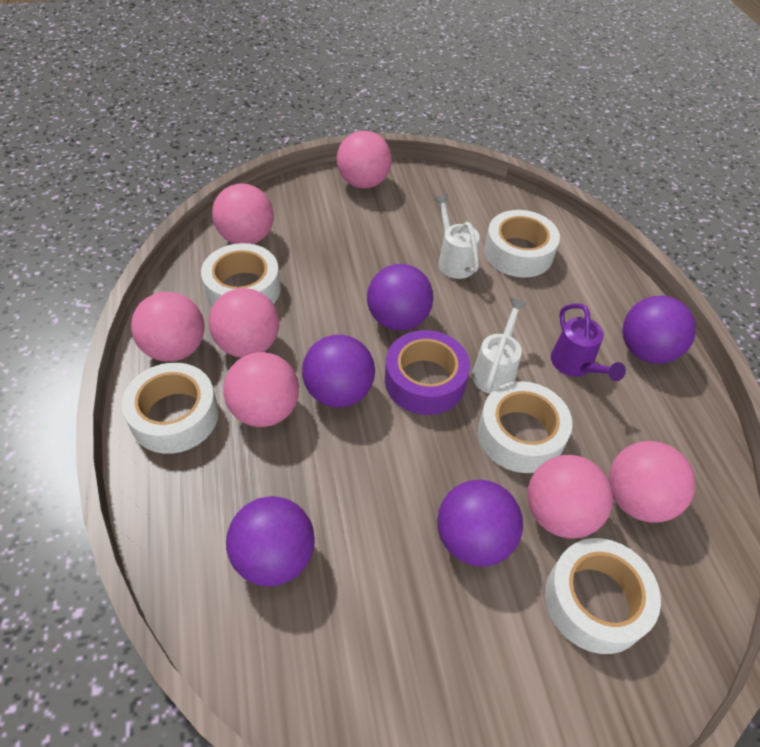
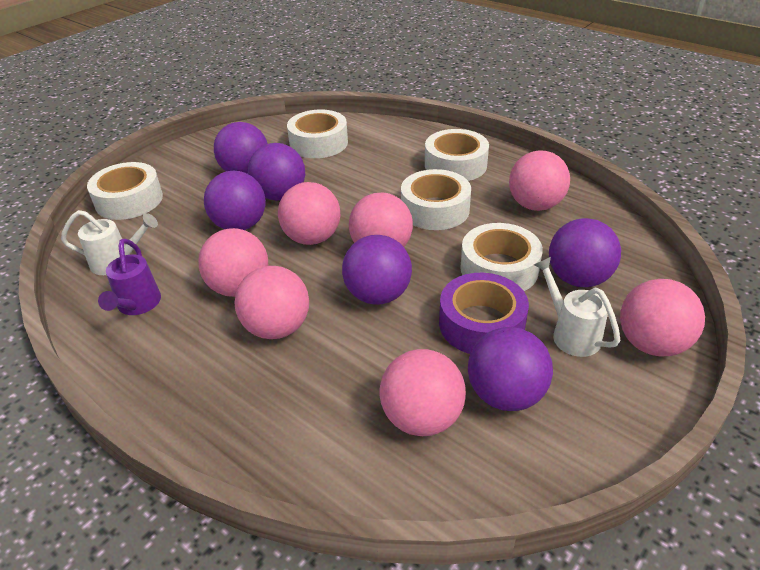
purple ball: [226,496,315,586] [302,335,375,408] [367,264,433,331] [437,480,523,567] [622,296,696,364] = 5 -> [204,171,266,230] [214,122,268,174] [248,143,305,201] [342,235,412,305] [468,327,553,411] [549,218,621,287] = 6

